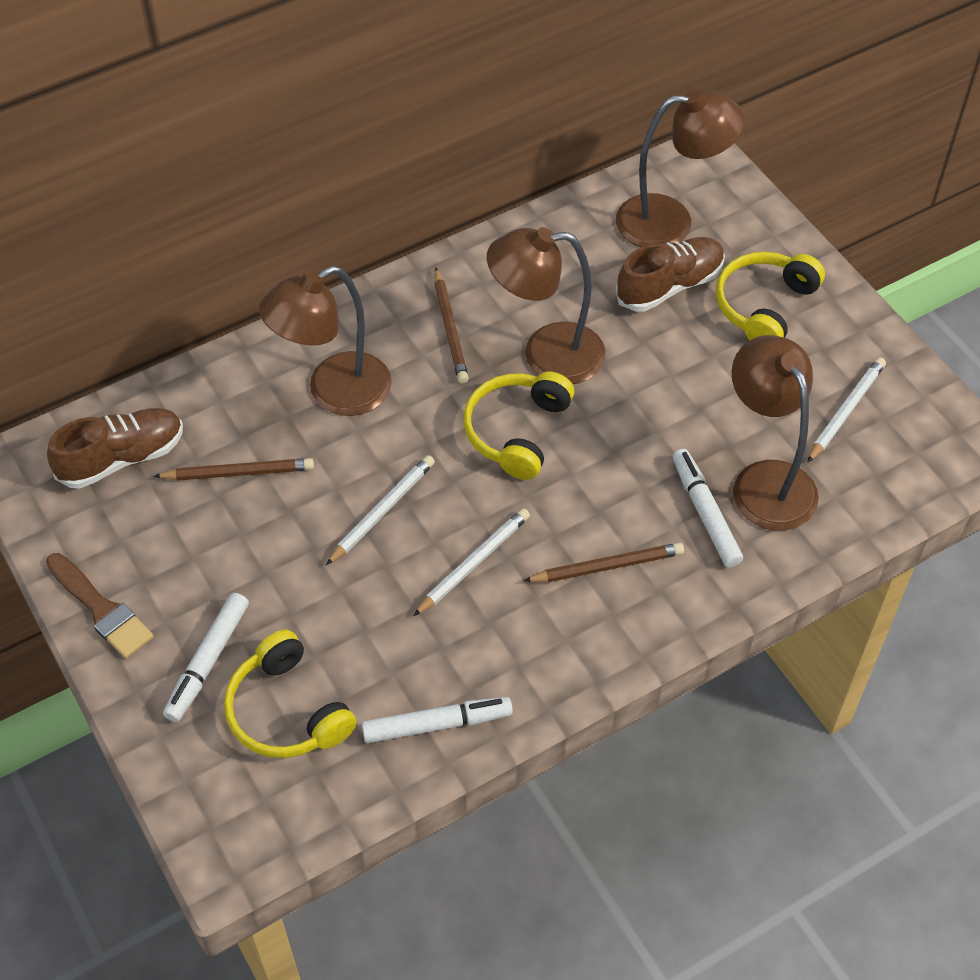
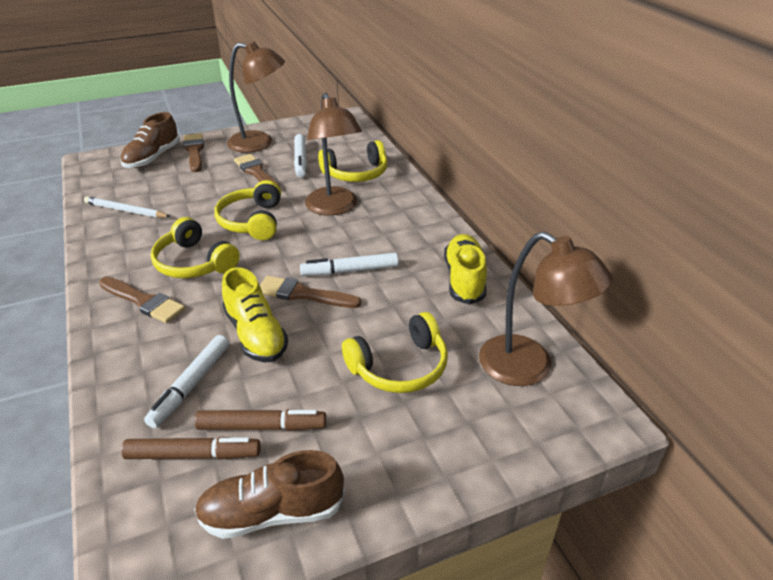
brown brush: [46,553,154,659] = 1 -> [99,277,185,323] [184,133,204,172] [234,154,280,188] [260,276,361,308] = 4
brown lamp: [259,266,392,416] [487,227,605,384] [616,89,745,247] [731,335,819,531] = 4 -> [227,41,285,153] [305,93,362,216] [479,232,613,386] = 3
brown marker: none = 0 -> [121,437,261,459] [195,409,326,431] = 2
brown pencil: [153,458,314,481] [434,268,469,383] [523,542,684,582] = 3 -> none = 0
white pencil: [326,455,435,565] [413,508,530,616] [807,357,886,463] = 3 -> [84,196,171,218] = 1
yellow headphones: [224,630,356,758] [464,372,574,480] [716,252,825,340] = 3 -> [151,217,240,278] [214,180,281,240] [318,140,388,182] [342,312,448,393] = 4
yellow shoe: none = 0 -> [222,267,288,362] [444,234,487,305] = 2

